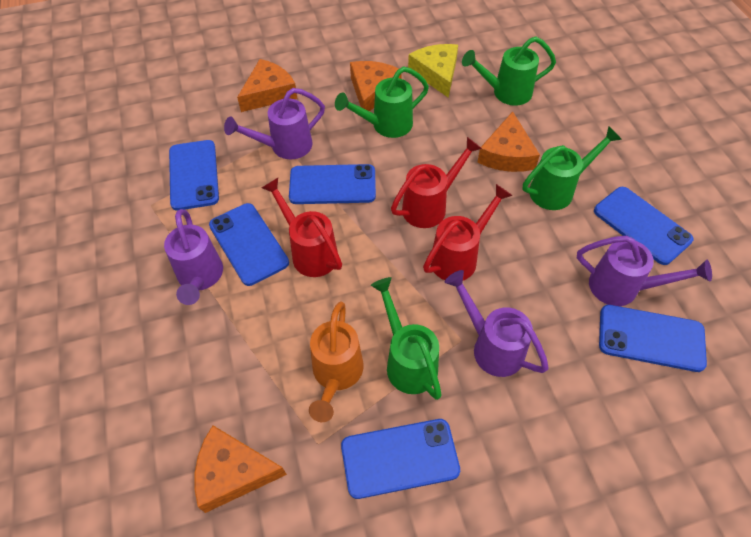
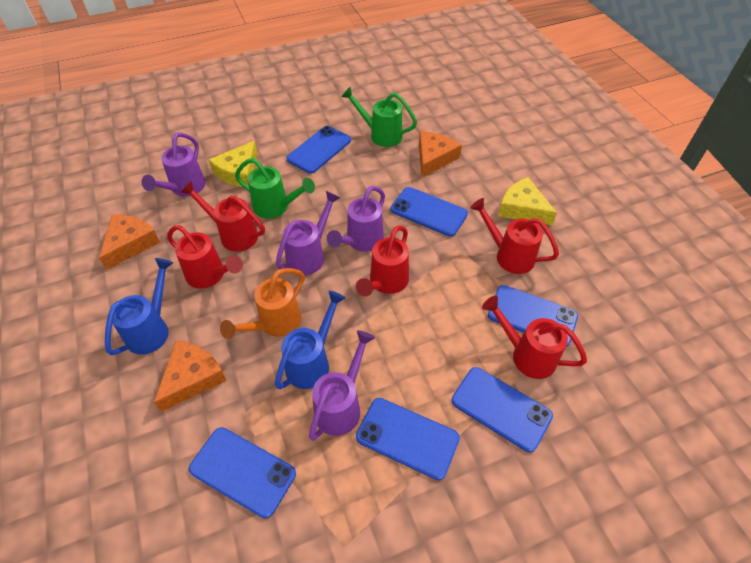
blue watering can: none = 0 -> [105,258,173,355] [275,291,346,389] = 2
green watering can: [335,67,429,138] [371,277,442,400] [462,36,556,106] [523,126,622,210] = 4 -> [235,158,315,219] [341,87,417,147] = 2
orange cheese: [194,425,287,513] [237,59,297,112] [350,61,402,111] [477,112,540,172] = 4 -> [99,214,160,270] [154,340,227,412] [419,132,462,177] = 3
red watering can: [262,178,342,277] [391,137,482,228] [423,184,513,281] = 3 -> [167,225,243,289] [180,181,265,252] [356,225,409,297] [470,198,559,274] [482,296,587,379] = 5
yellow cheese: [408,44,458,98] = 1 -> [209,141,258,187] [498,177,557,225] = 2

